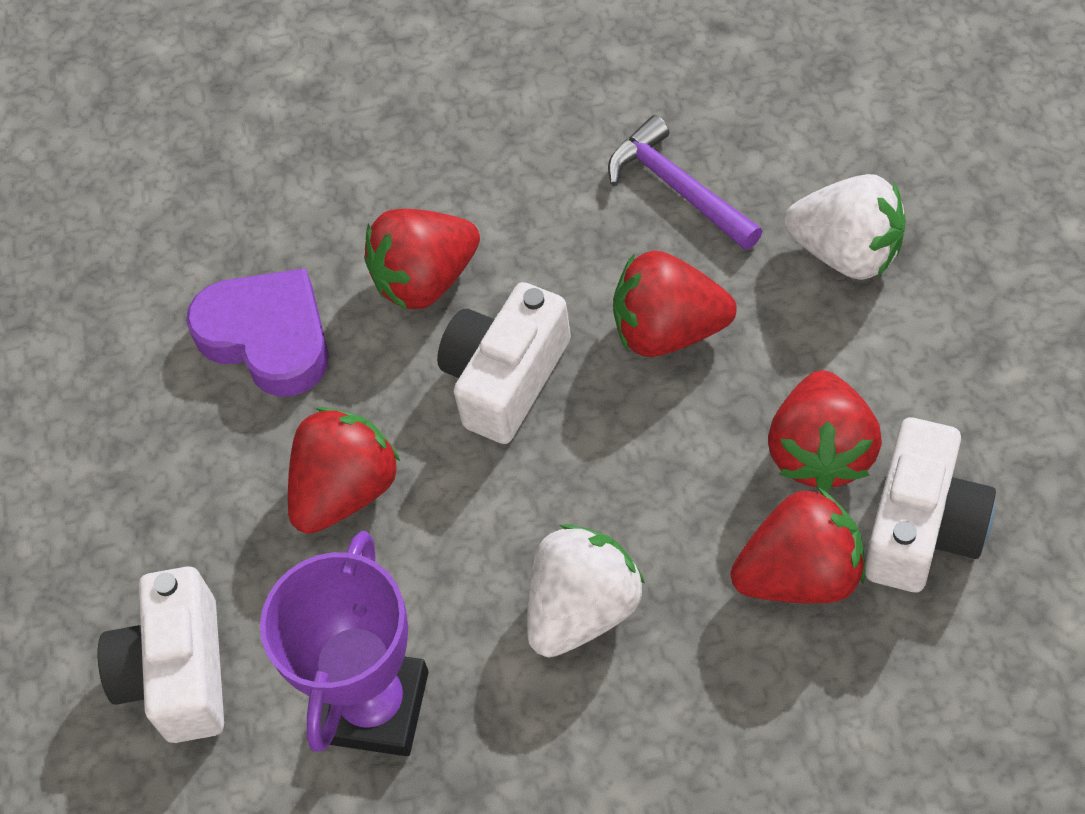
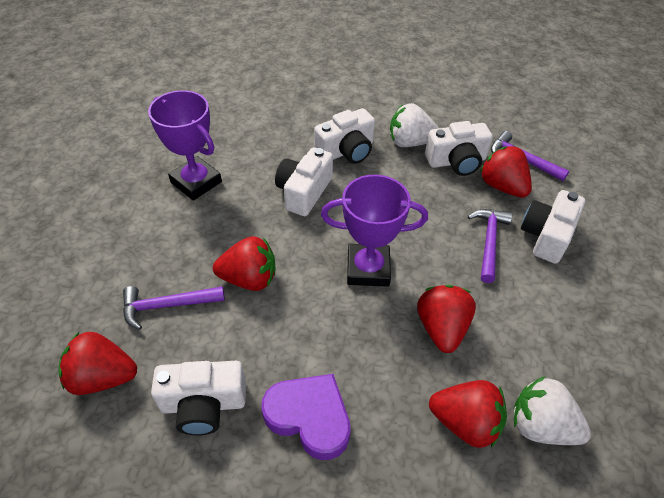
purple hammer: [608,115,762,250] = 1 -> [123,286,225,330] [468,209,512,283] [491,131,569,181] = 3
purple trophy: [260,531,429,756] = 1 -> [148,90,222,201] [321,175,428,287] = 2
white camera: [97,566,224,743] [437,282,571,444] [865,418,996,592] = 3 -> [151,361,246,435] [275,147,333,216] [314,108,375,164] [425,121,493,176] [521,190,585,264] = 5

